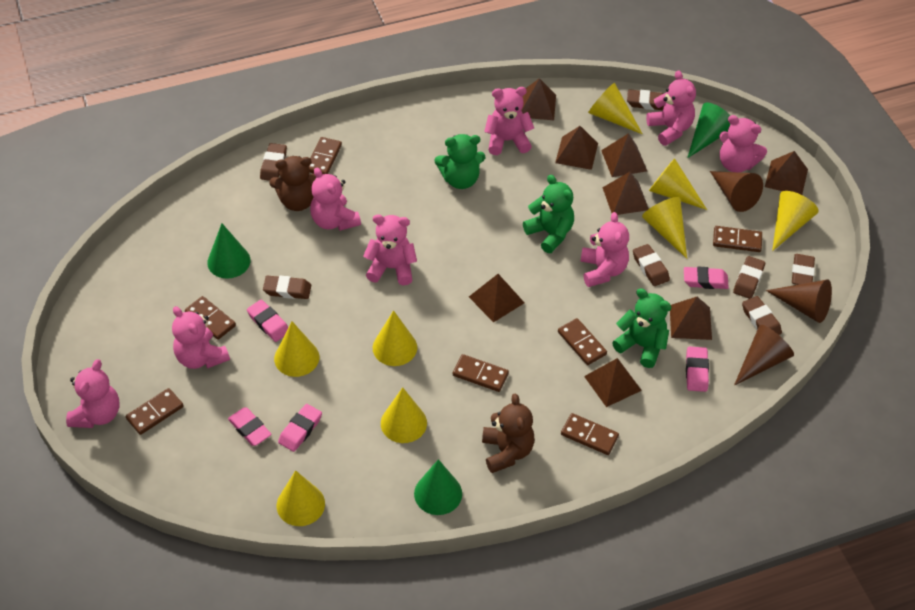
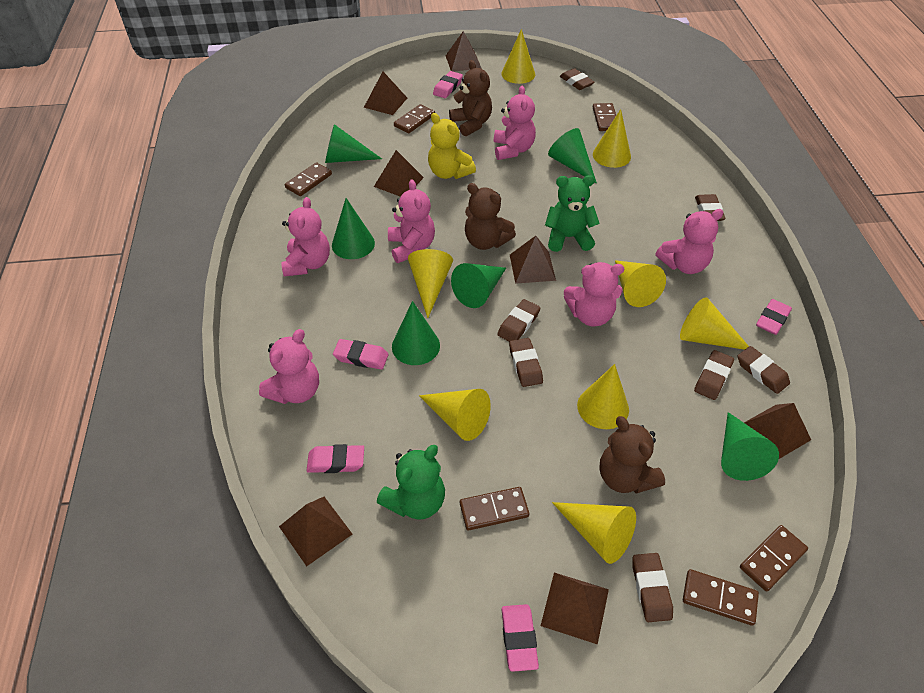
brown cone: [710,171,763,212] [734,325,794,386] [766,279,832,323] = 3 -> none = 0
brown domino: [126,388,184,435] [185,296,236,340] [309,137,342,175] [453,354,509,392] [558,318,607,365] [561,413,619,455] [713,226,762,252] = 7 -> [285,162,332,196] [394,104,435,133] [460,487,529,530] [593,103,616,131] [683,569,759,626] [740,525,808,592] = 6
brown pyramid: [469,274,524,323] [521,78,556,120] [555,126,598,170] [584,358,642,407] [601,133,647,177] [602,172,649,215] [670,297,712,340] [765,151,808,195] = 8 -> [279,497,352,566] [364,72,407,115] [374,150,424,197] [446,31,481,72] [510,236,556,284] [541,573,609,645] [744,403,811,459] = 7
brown teddy bear: [269,156,317,211] [482,393,535,473] = 2 -> [449,60,492,136] [465,183,516,250] [599,416,665,494] = 3
green cone: [207,223,250,279] [414,459,462,515] [688,103,731,158] = 3 -> [325,124,382,163] [332,198,375,259] [392,301,440,365] [451,263,506,308] [548,128,597,183] [721,412,779,481] = 6
green teddy bear: [435,134,485,189] [523,175,574,253] [612,288,671,368] = 3 -> [377,445,445,520] [545,175,600,252] = 2
pink teddy bear: [66,359,119,428] [172,306,230,369] [310,168,361,231] [363,214,417,285] [484,87,534,155] [580,212,629,287] [646,70,696,146] [719,115,767,172] = 8 -> [259,329,319,404] [281,197,330,277] [388,179,435,263] [494,86,536,160] [564,262,624,327] [655,209,724,274] = 6
yellow teddy bear: none = 0 -> [428,113,476,179] = 1

